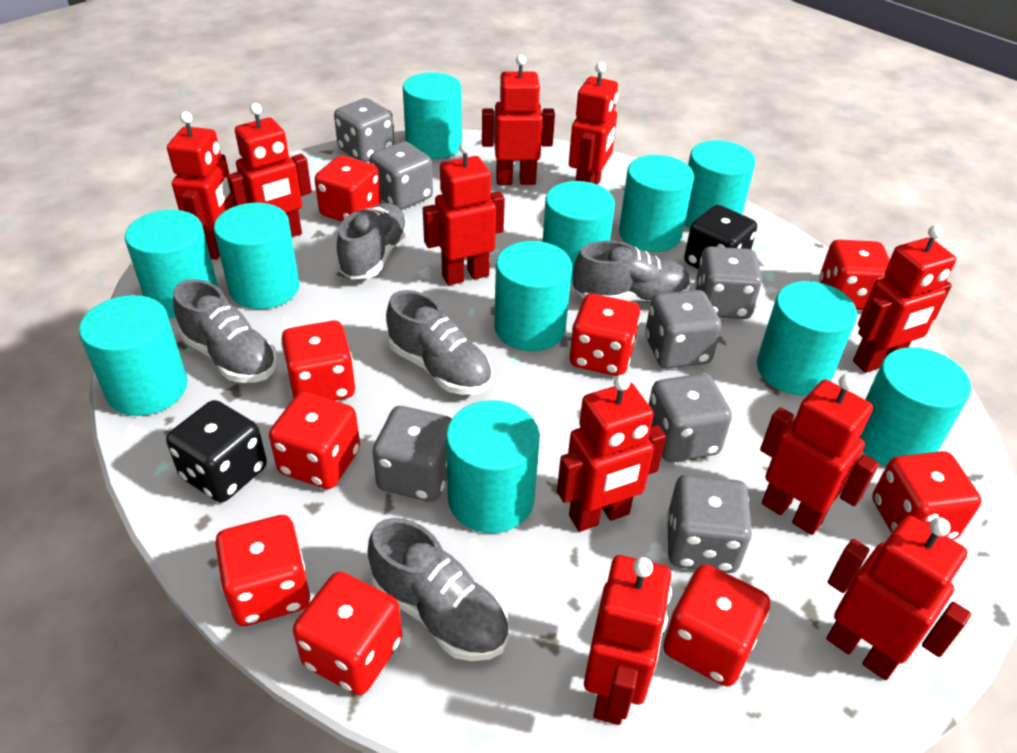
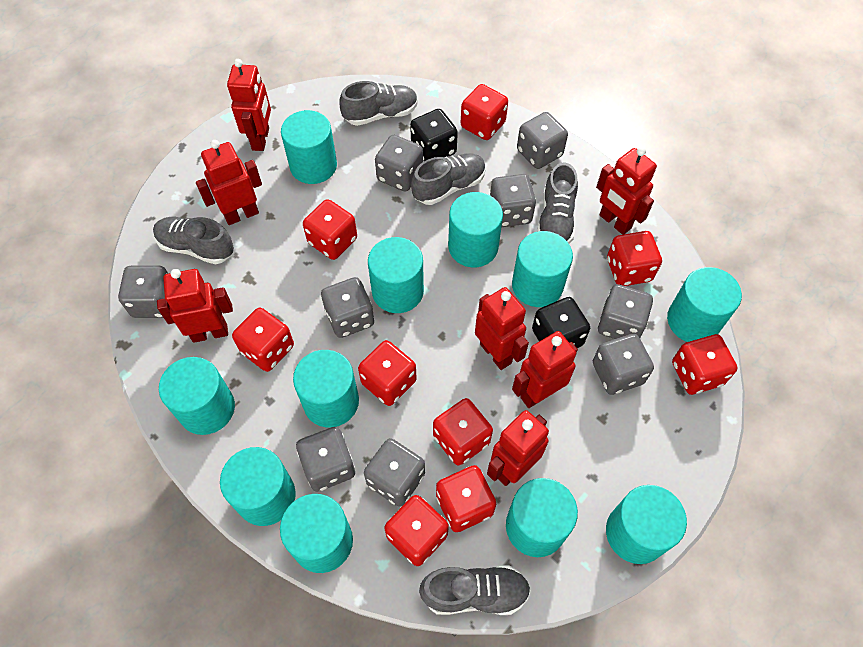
grey dice: [334,98,395,162] [370,141,433,210] [372,406,452,502] [645,290,721,369] [648,373,732,462] [667,475,752,573] [695,246,762,319] = 7 -> [118,266,168,318] [296,427,355,492] [321,277,374,338] [364,438,425,507] [375,135,423,192] [490,174,536,227] [517,112,568,169] [593,334,654,395] [598,284,653,339] = 9
red robot: [167,112,234,260] [227,103,312,237] [423,141,505,285] [482,55,555,185] [557,374,666,532] [569,62,618,185] [584,555,672,725] [760,374,879,535] [827,515,971,680] [853,225,956,373] = 10 -> [157,269,233,343] [196,140,262,225] [227,59,271,151] [475,287,529,370] [487,410,549,486] [512,331,578,408] [596,147,657,235] = 7

